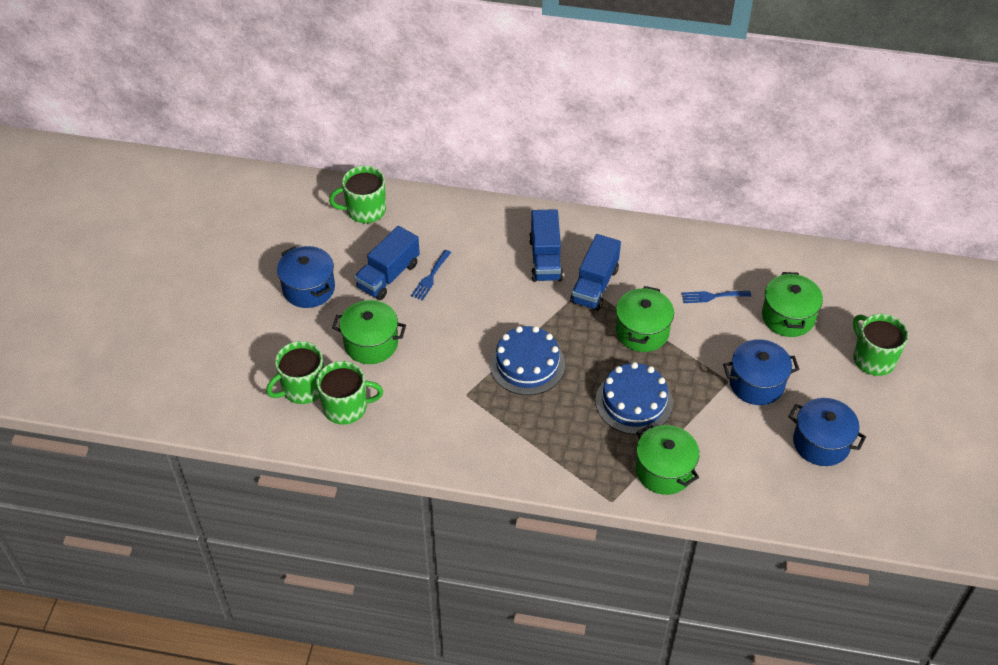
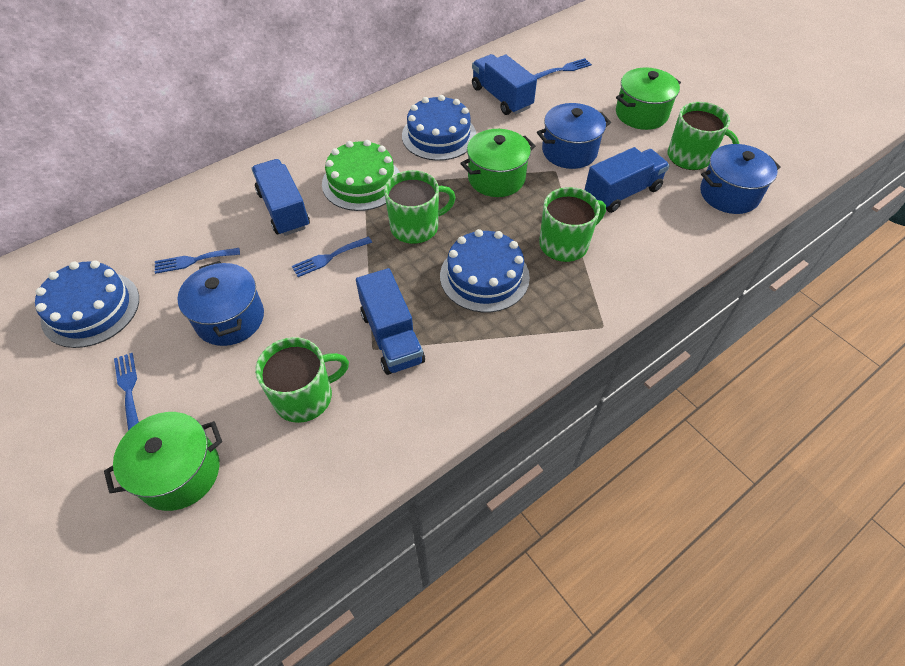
blue cake: [490,326,565,395] [596,362,673,434] = 2 -> [35,261,139,348] [402,95,476,161] [440,229,530,313] = 3
blue fork: [411,250,451,301] [682,291,751,303] = 2 -> [114,353,139,431] [155,248,240,274] [292,236,372,277] [534,58,592,79] = 4
blue truck: [354,226,420,300] [529,209,563,282] [570,234,621,311] = 3 -> [251,159,310,236] [356,268,425,375] [472,54,537,115] [585,147,670,213] = 4
green cake: none = 0 -> [322,140,400,211] = 1
green pot: [332,300,406,364] [616,286,674,352] [636,424,699,495] [762,272,823,337] = 4 -> [104,412,222,511] [460,129,535,197] [616,67,681,130] = 3

